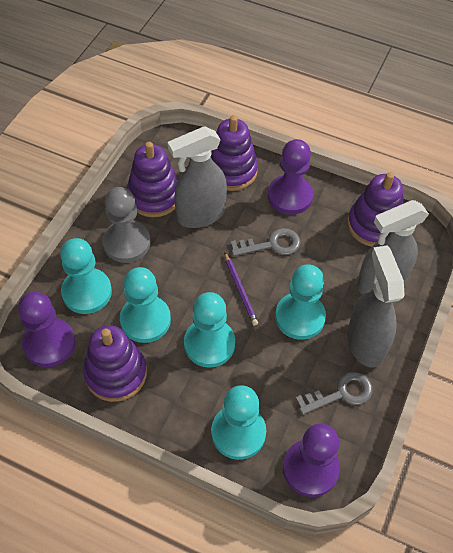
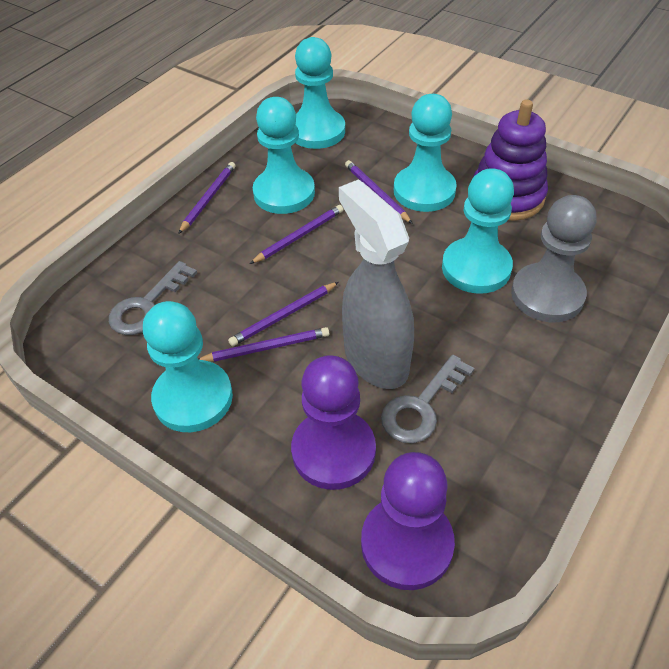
grey spray bottle: [168,126,227,228] [347,245,405,368] [357,200,429,295] = 3 -> [339,179,414,389] = 1
purple pawn: [18,291,76,367] [268,139,313,215] [283,424,340,497] = 3 -> [291,355,376,490] [361,452,455,590] = 2
purple pencil: [225,253,258,326] = 1 -> [178,162,235,234] [198,327,329,362] [228,282,339,346] [250,205,343,264] [345,160,413,224] = 5
purple stacking toy: [83,325,147,402] [127,142,178,217] [211,115,258,191] [347,172,403,247] = 4 -> [473,99,548,221] = 1

